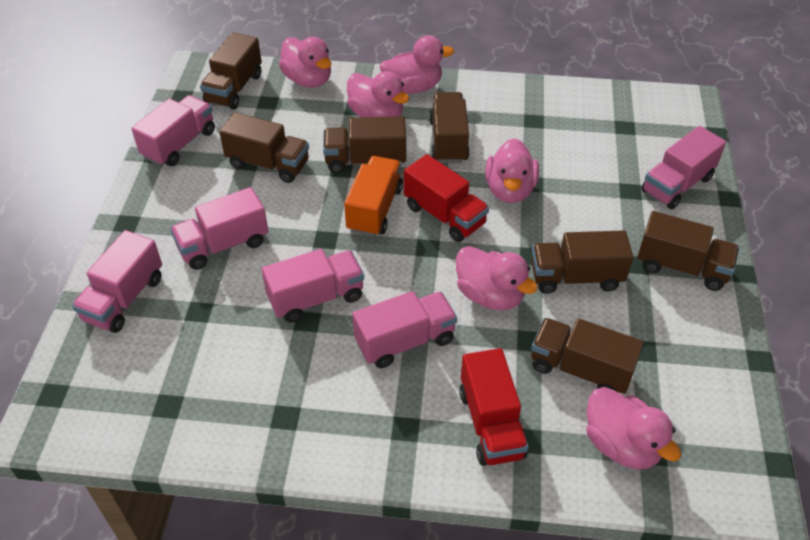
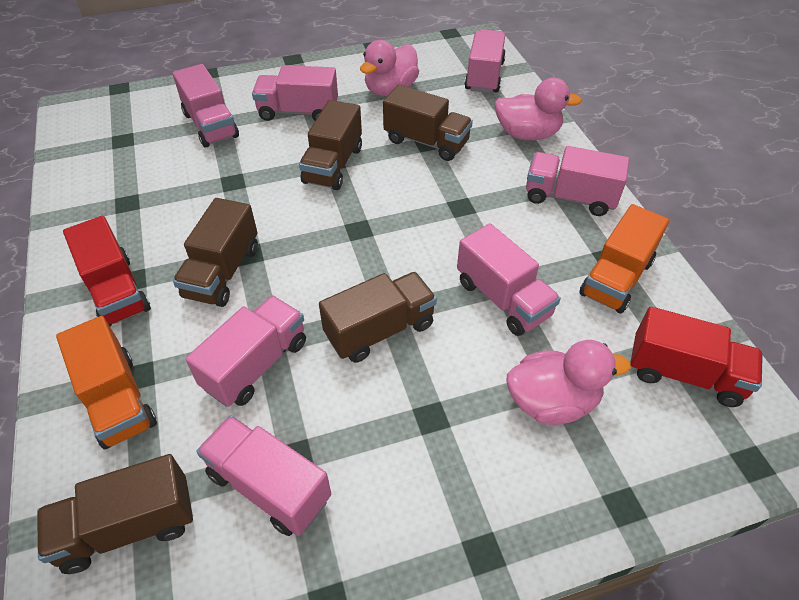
brown truck: [200,32,262,109] [219,112,309,183] [323,116,406,173] [429,92,470,163] [531,230,633,294] [531,318,644,394] [637,211,739,291] = 7 -> [37,454,193,574] [173,198,258,307] [299,100,362,190] [319,272,437,363] [383,85,473,161] = 5
orange truck: [344,156,403,237] = 1 -> [56,316,157,449] [579,204,669,314] = 2
pink duck: [279,37,331,88] [347,71,409,117] [380,36,454,94] [456,246,538,310] [485,138,539,203] [586,387,681,469] = 6 -> [360,40,419,96] [494,78,582,140] [507,340,631,425] = 3
pink truck: [72,230,162,333] [131,95,215,166] [170,187,269,270] [262,249,364,323] [352,291,457,368] [641,126,726,209] = 6 -> [173,64,239,147] [185,295,306,407] [196,415,331,536] [252,65,338,121] [457,223,561,336] [464,29,506,93] [526,146,629,216] = 7

